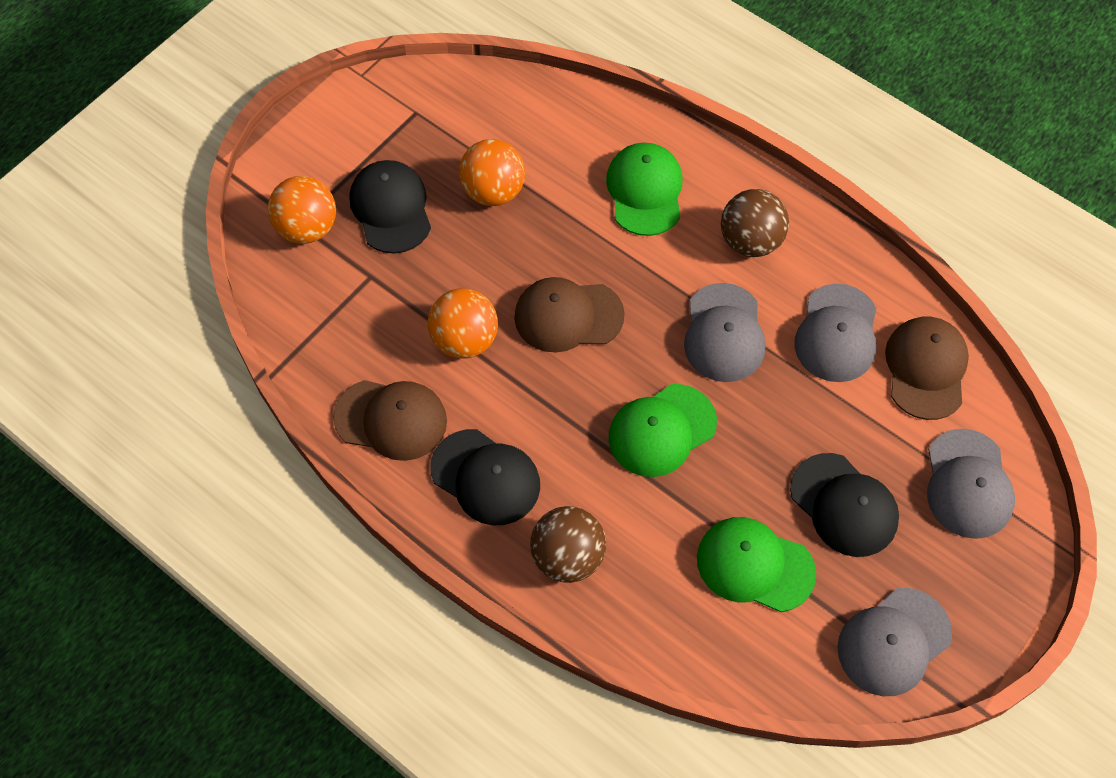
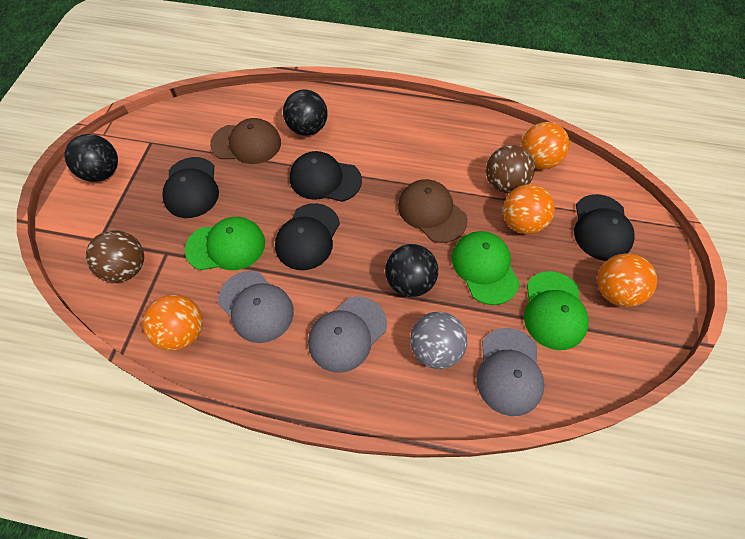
black ball: none = 0 -> [64,134,118,182] [283,89,327,136] [385,244,438,297] = 3
black cap: [349,160,431,253] [430,429,540,525] [790,453,899,557] = 3 -> [162,157,219,218] [275,203,340,270] [290,151,362,202] [574,194,634,261] = 4
brown cap: [333,380,447,461] [514,277,625,353] [885,317,969,420] = 3 -> [210,118,281,164] [398,179,468,243] = 2
grey ball: none = 0 -> [410,312,468,369] = 1
grey cap: [684,283,765,382] [794,284,876,382] [837,588,952,696] [927,429,1015,539] = 4 -> [218,271,294,343] [308,296,387,373] [477,328,544,416] = 3
orange ball: [268,176,336,244] [428,288,498,359] [459,139,525,206] = 3 -> [143,295,203,351] [503,184,555,234] [521,122,570,169] [597,253,657,307] = 4

